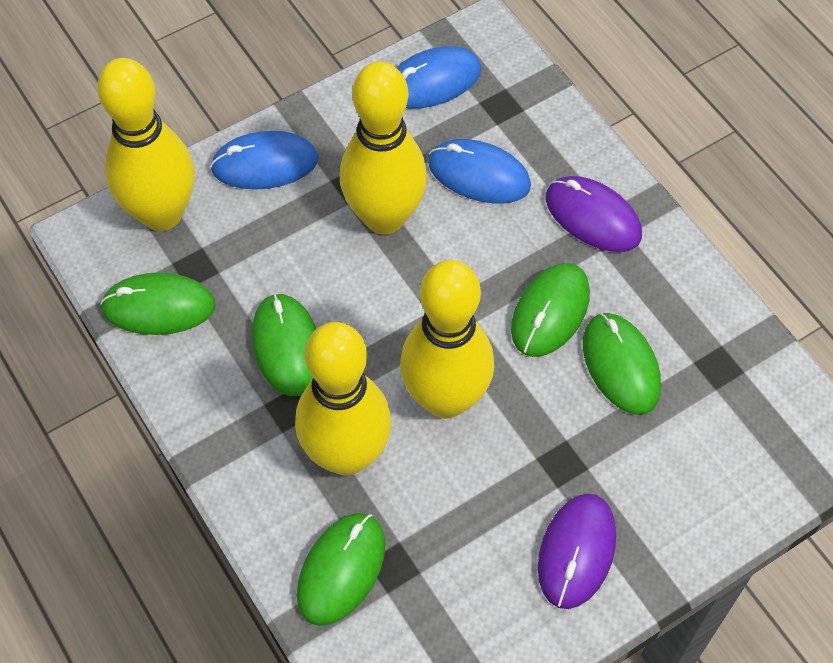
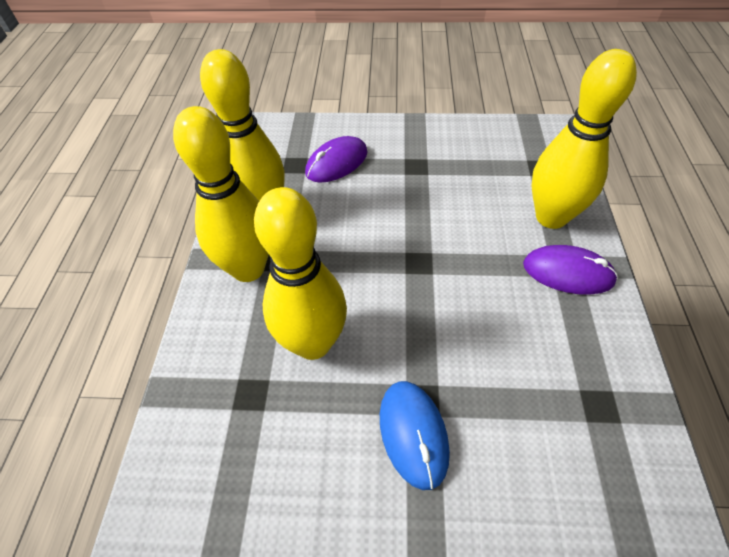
blue mouse: [210,131,319,190] [397,46,481,109] [428,139,531,204] = 3 -> [380,381,450,490] = 1
green mouse: [100,273,216,335] [252,293,316,396] [297,513,385,626] [511,263,590,357] [583,313,661,415] = 5 -> none = 0

